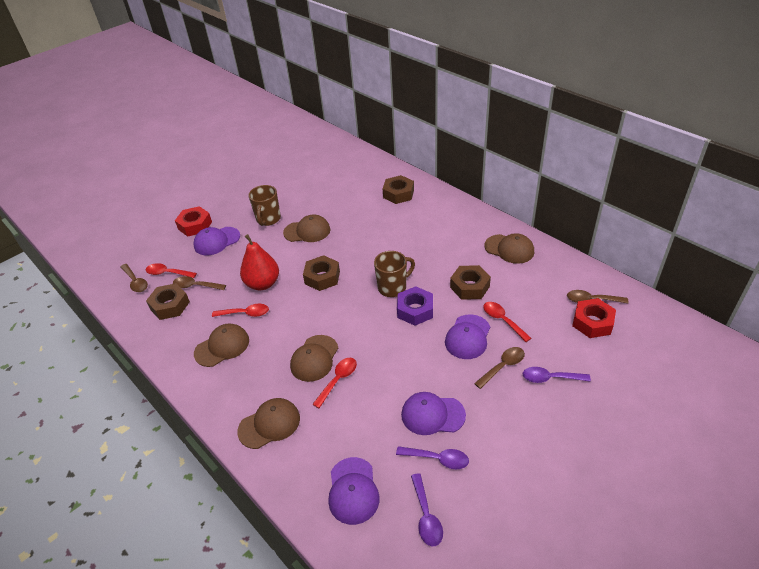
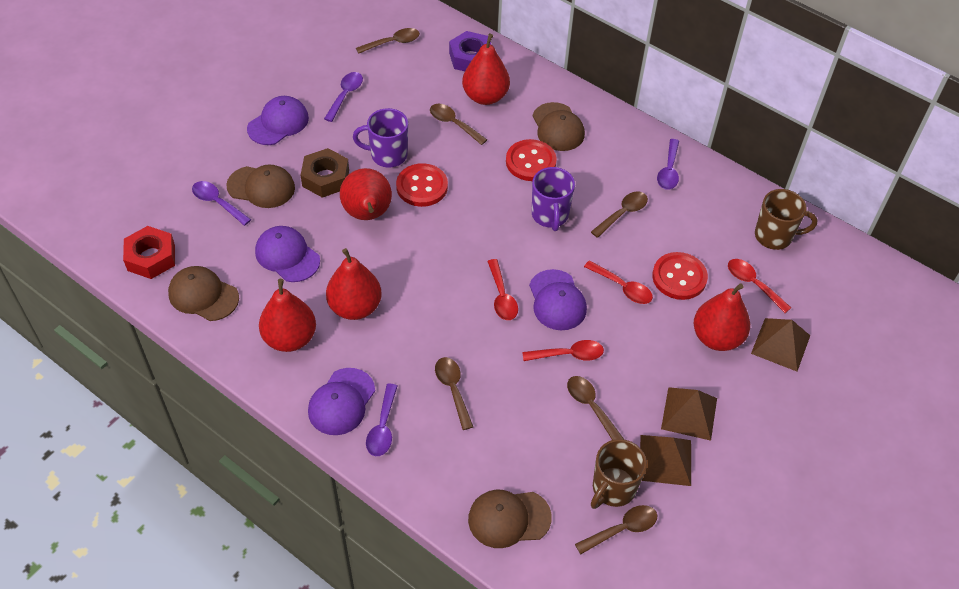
brown cap: [194,324,249,367] [237,398,300,449] [283,215,331,242] [290,335,338,382] [485,233,534,264] = 5 -> [168,266,239,321] [226,165,295,208] [468,490,552,548] [533,102,585,151] = 4
brown nut: [146,283,190,320] [303,255,340,291] [383,175,414,204] [450,265,491,300] = 4 -> [300,148,349,198] = 1
brown pyramid: none = 0 -> [640,435,691,486] [661,387,717,441] [751,318,810,371] = 3
brown spoon: [121,264,148,292] [173,276,226,290] [474,347,525,389] [567,290,629,303] = 4 -> [356,28,420,54] [430,104,487,145] [435,357,473,430] [567,376,624,440] [575,505,657,554] [591,191,648,238] = 6
purple mug: none = 0 -> [353,108,408,167] [532,167,575,231] = 2
purple spoon: [396,446,469,469] [411,473,443,546] [523,367,591,383] = 3 -> [192,181,251,226] [324,72,363,122] [366,384,397,456] [657,139,679,190] = 4
red button: none = 0 -> [396,163,448,207] [506,139,557,181] [652,252,708,300] = 3
red nut: [175,206,212,237] [572,298,616,338] = 2 -> [123,226,175,279] = 1
red pear: [240,234,279,290] = 1 -> [259,279,316,352] [326,248,382,320] [340,168,392,220] [462,34,510,105] [694,283,750,351] = 5

